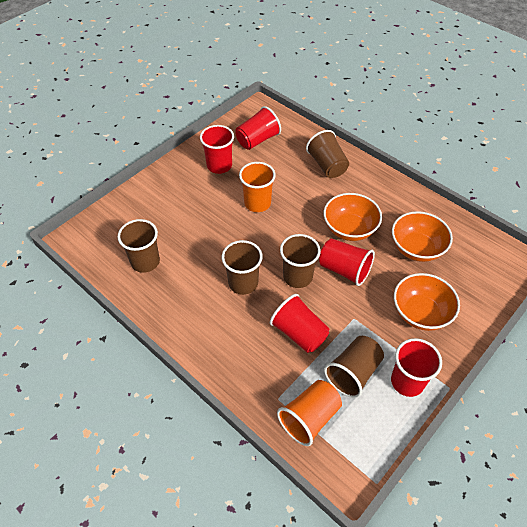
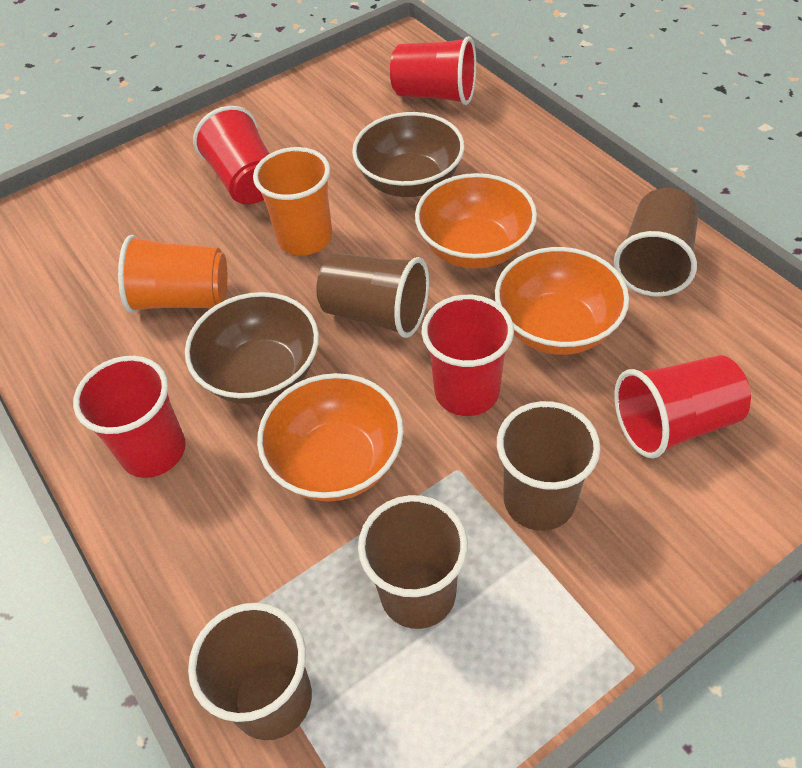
brown bowl: none = 0 -> [185,292,319,405] [352,112,464,197] = 2

